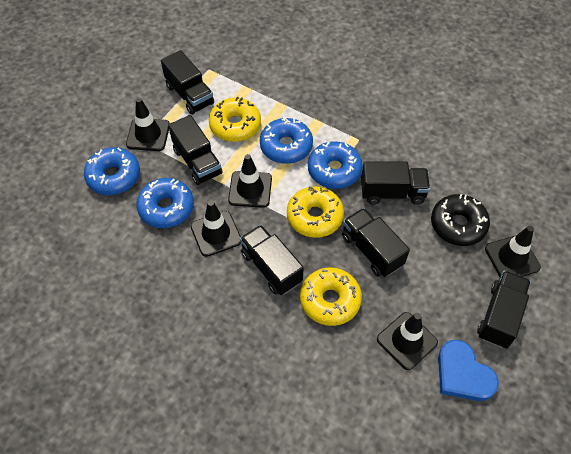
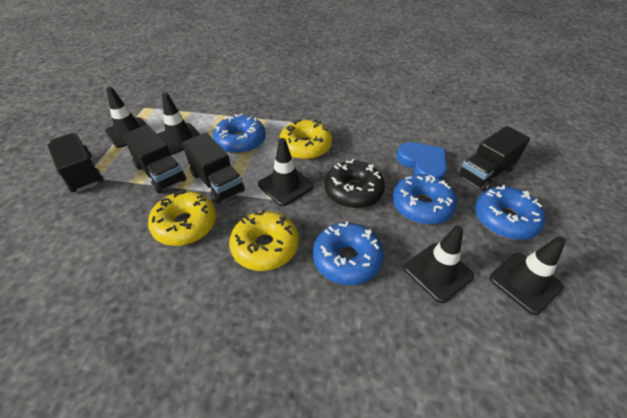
black truck: [161,50,214,115] [168,115,223,185] [240,225,304,295] [342,208,410,277] [361,162,430,205] [477,270,531,348] = 6 -> [47,133,103,193] [122,125,186,193] [182,133,245,204] [458,126,530,192] = 4

